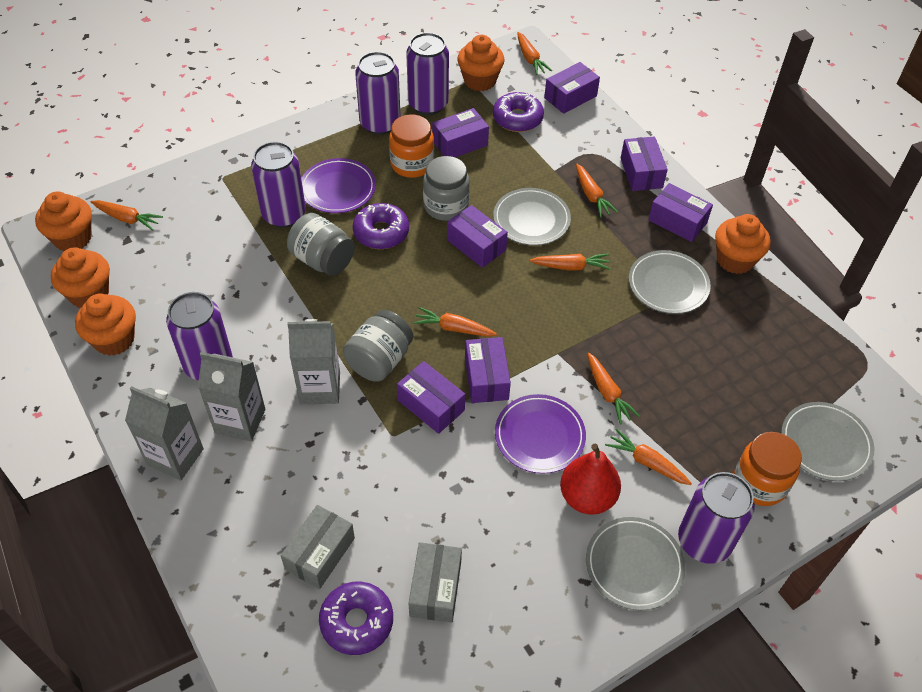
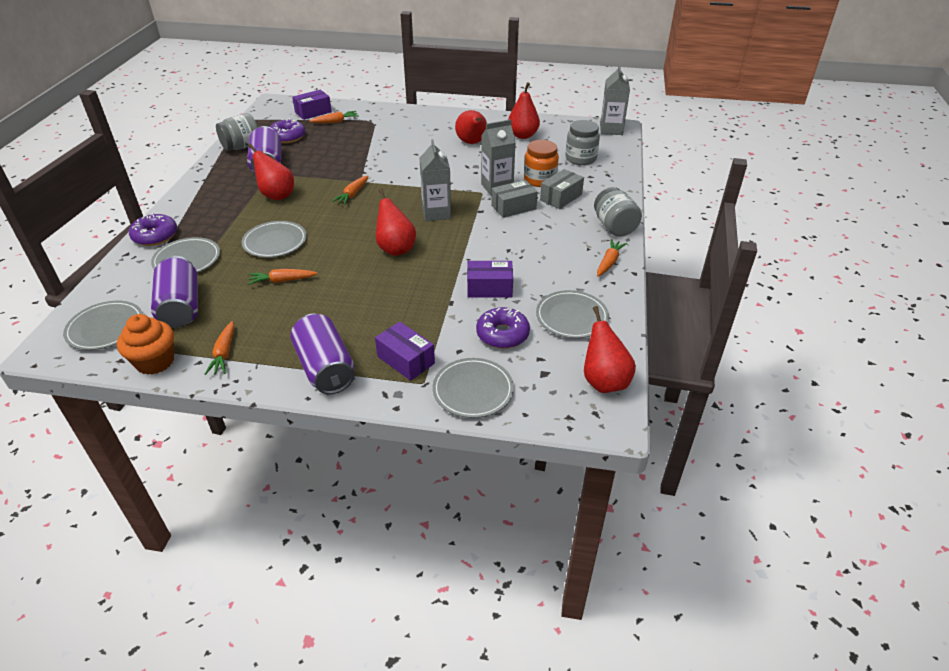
grey plate: [493,188,571,245] [586,517,685,610] [629,250,711,314] [781,402,874,481] = 4 -> [63,301,143,350] [151,237,220,273] [242,221,307,258] [432,358,514,418] [536,290,609,338] = 5
orange carrot: [91,200,163,231] [413,307,497,337] [517,32,552,75] [530,254,611,270] [576,164,618,218] [587,353,640,424] [605,428,692,485] = 7 -> [205,321,234,375] [247,269,318,285] [309,111,359,123] [332,175,368,205] [597,239,627,277] = 5
orange cupcake: [35,192,92,251] [51,247,110,308] [75,294,136,356] [457,35,505,91] [715,214,771,274] = 5 -> [117,314,174,375] = 1
orange jar: [389,114,434,178] [734,432,802,506] = 2 -> [524,140,559,187] = 1
purple box: [397,361,465,434] [433,108,489,157] [447,205,508,268] [465,337,511,403] [544,62,600,114] [621,136,668,191] [648,183,713,242] = 7 -> [292,90,332,120] [375,322,435,381] [467,261,513,298] = 3
purple can: [166,292,233,380] [251,141,306,228] [355,52,401,135] [406,32,449,115] [678,472,755,564] = 5 -> [151,256,198,328] [247,126,281,173] [290,314,354,394] = 3
purple plate: [301,158,376,213] [495,394,586,474] = 2 -> none = 0
red pear: [560,443,621,515] = 1 -> [248,143,294,200] [376,188,416,256] [455,110,487,144] [508,82,540,139] [584,306,636,393] = 5

